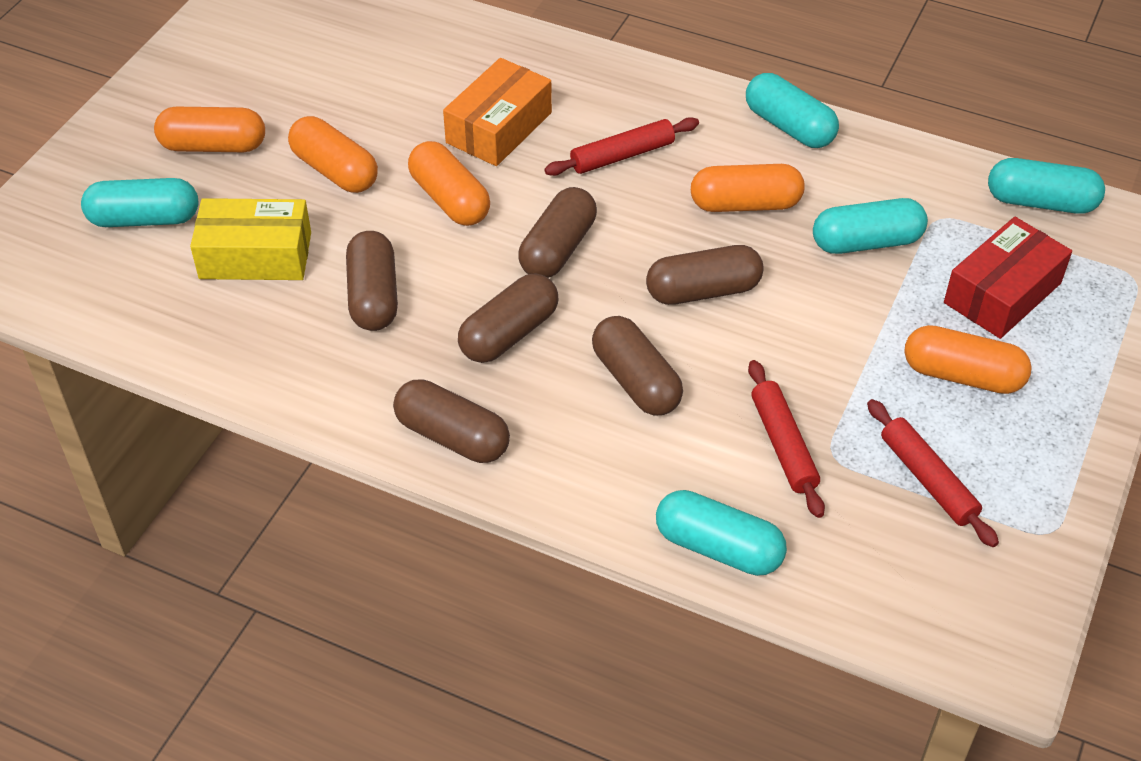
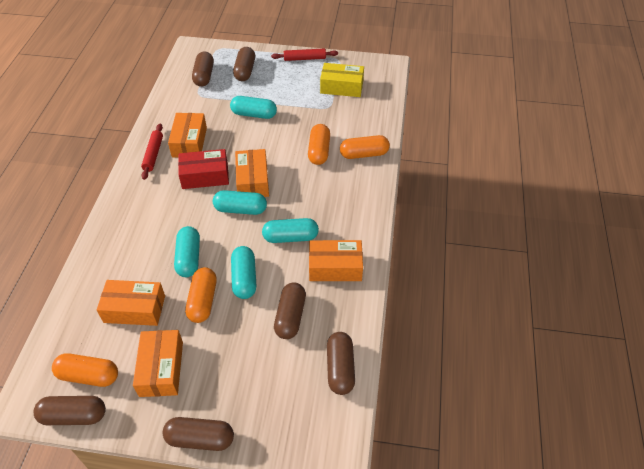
orange box: [443,58,552,166] = 1 -> [97,280,165,326] [133,330,183,397] [168,113,207,158] [235,149,269,197] [309,240,363,281] = 5
orange capsule: [154,107,265,152] [288,116,378,193] [408,141,490,226] [691,164,805,212] [904,325,1032,394] = 5 -> [52,353,118,387] [185,267,217,323] [308,124,330,165] [340,135,390,159] = 4
red rolling pin: [544,117,699,176] [748,360,825,518] [867,399,999,547] = 3 -> [141,124,163,180] [271,48,338,61] = 2

